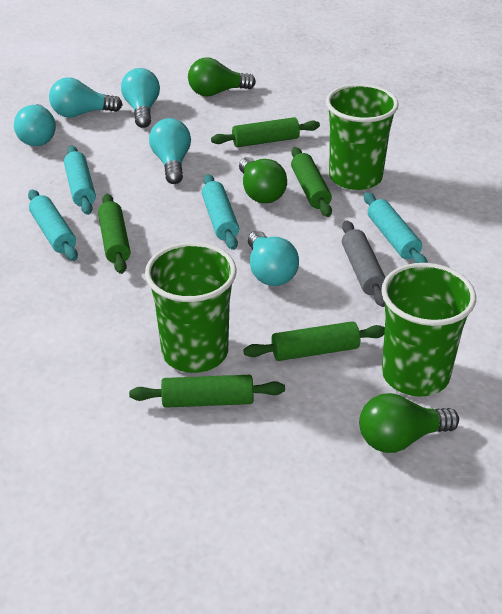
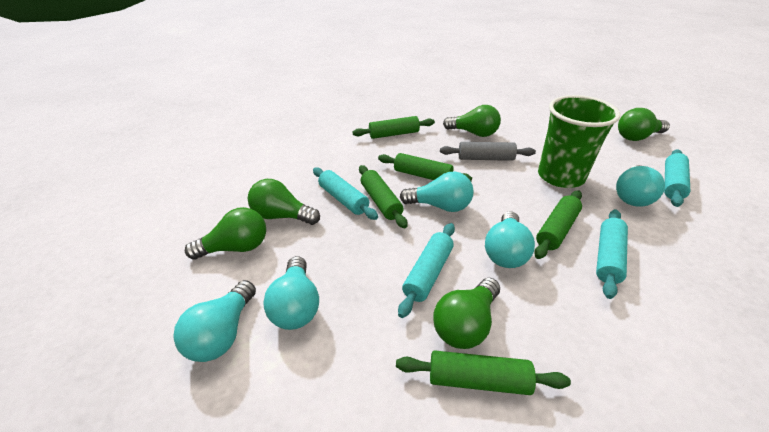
green cup: [145,242,237,373] [326,84,399,190] [381,263,476,397] = 3 -> [538,95,620,188] = 1
green light bulb: [188,57,256,97] [239,157,287,203] [359,393,459,453] = 3 -> [185,207,266,260] [248,179,320,225] [433,278,500,349] [443,105,501,137] [618,108,670,141] = 5

